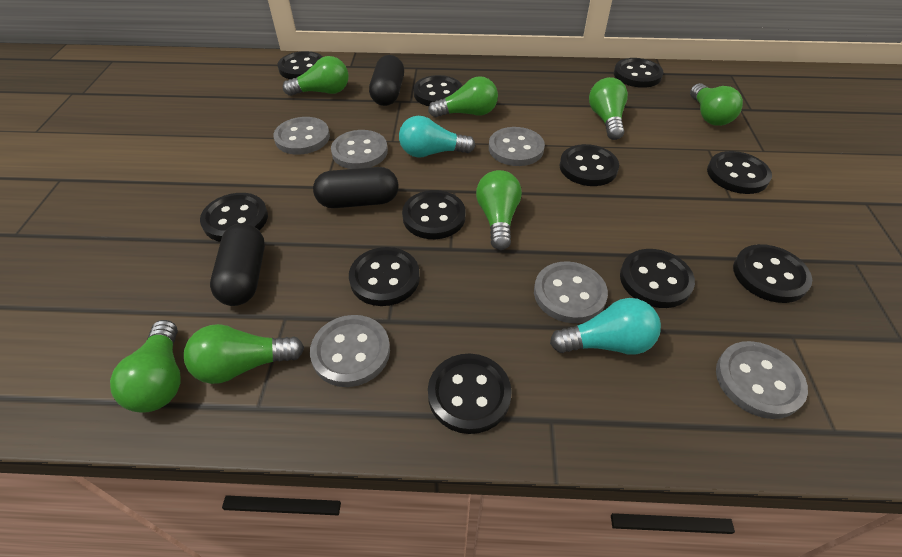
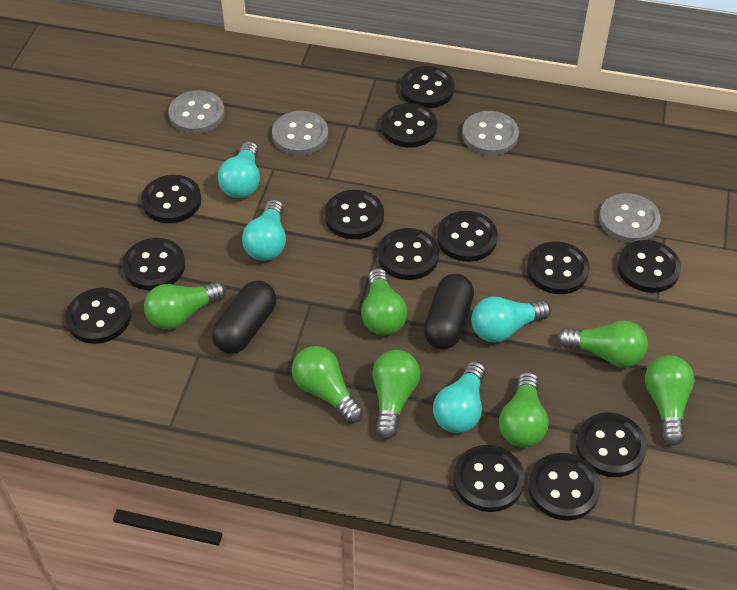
black button: [200,193,268,242] [278,51,323,79] [349,247,420,306] [402,190,466,239] [413,75,462,106] [428,354,512,434] [560,144,619,186] [614,58,663,88] [620,249,695,308] [707,151,772,194] [733,244,812,303] = 11 -> [65,288,131,344] [122,238,185,291] [141,175,202,223] [325,190,384,239] [378,228,439,280] [381,103,437,148] [400,66,455,108] [437,211,498,262] [453,445,525,512] [526,241,590,294] [528,453,600,520] [576,412,647,477] [617,240,681,293] = 13
black capsule: [210,223,265,306] [313,167,399,208] [369,55,404,106] = 3 -> [212,281,277,354] [424,274,474,349] = 2
grey button: [273,117,330,155] [310,315,390,387] [331,130,388,169] [489,127,545,166] [534,261,608,323] [716,341,808,419] = 6 -> [168,90,225,134] [272,111,328,156] [462,111,519,156] [599,193,661,243] = 4
turquoise light bulb: [399,116,475,158] [550,298,661,355] = 2 -> [218,141,260,198] [242,199,286,261] [433,361,486,433] [471,296,551,343] = 4

